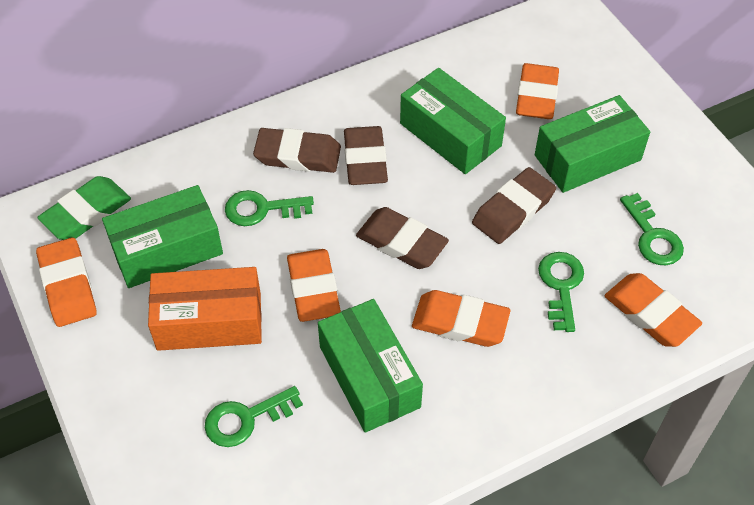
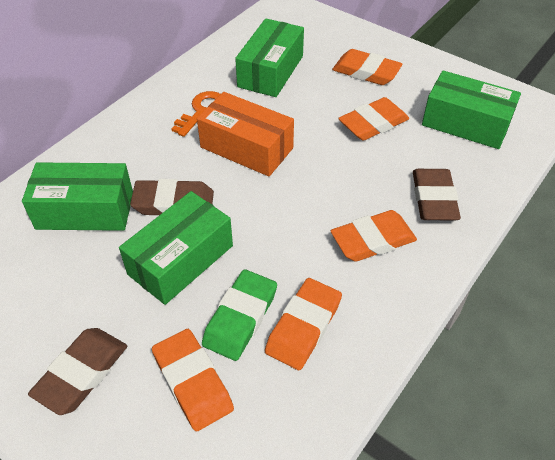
brown eraser: [253,128,341,173] [344,126,388,185] [356,207,449,269] [472,167,556,244] = 4 -> [28,328,127,415] [130,179,214,215] [413,169,461,221] = 3
green key: [205,386,303,447] [225,190,314,226] [538,252,584,332] [620,193,684,265] = 4 -> none = 0
orange key: none = 0 -> [172,91,221,137] = 1

